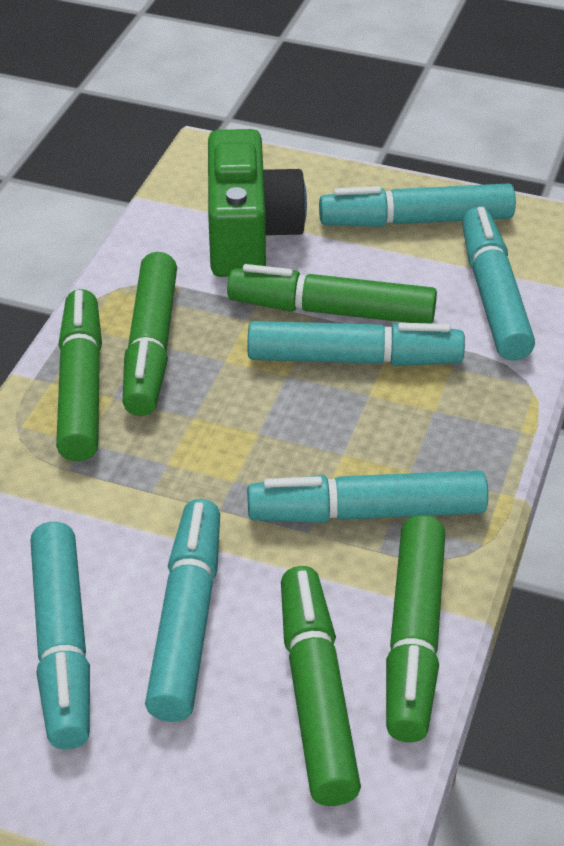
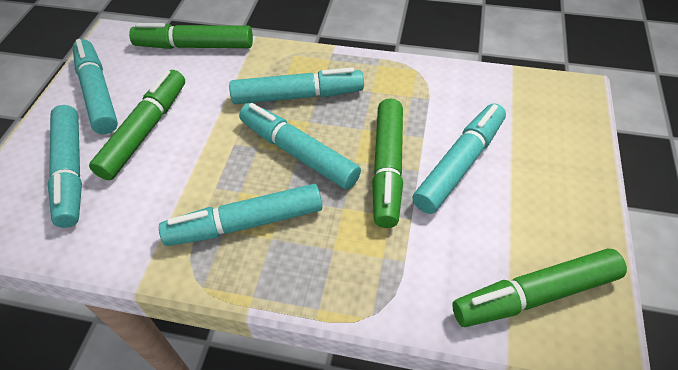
green camera: [208,129,307,277] = 1 -> none = 0
green marker: [56,289,102,461] [123,252,177,416] [227,264,437,323] [281,566,361,806] [386,515,445,742] = 5 -> [89,70,185,180] [129,23,253,49] [372,99,403,228] [452,249,627,327] = 4

